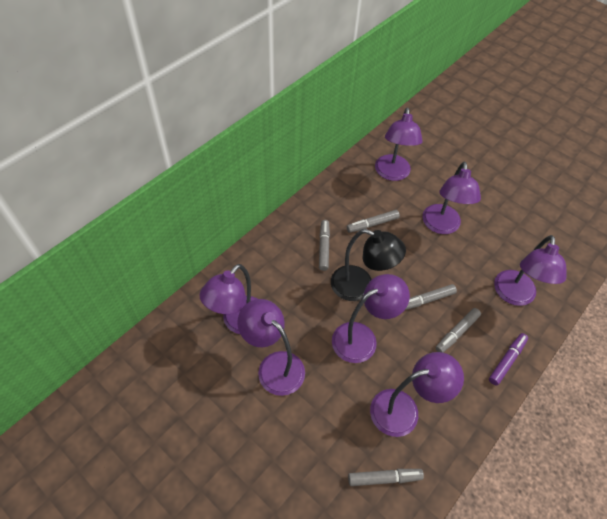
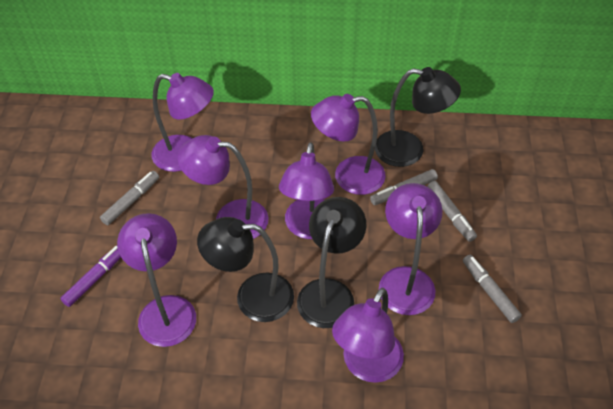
black lamp: [331,229,406,301] = 1 -> [197,217,294,322] [297,197,367,328] [375,67,461,167] = 3
grey marker: [319,220,330,271] [347,210,400,233] [348,469,424,486] [405,284,457,310] [436,308,481,353] = 5 -> [100,171,159,225] [370,169,438,205] [427,181,477,242] [463,255,522,323] = 4

